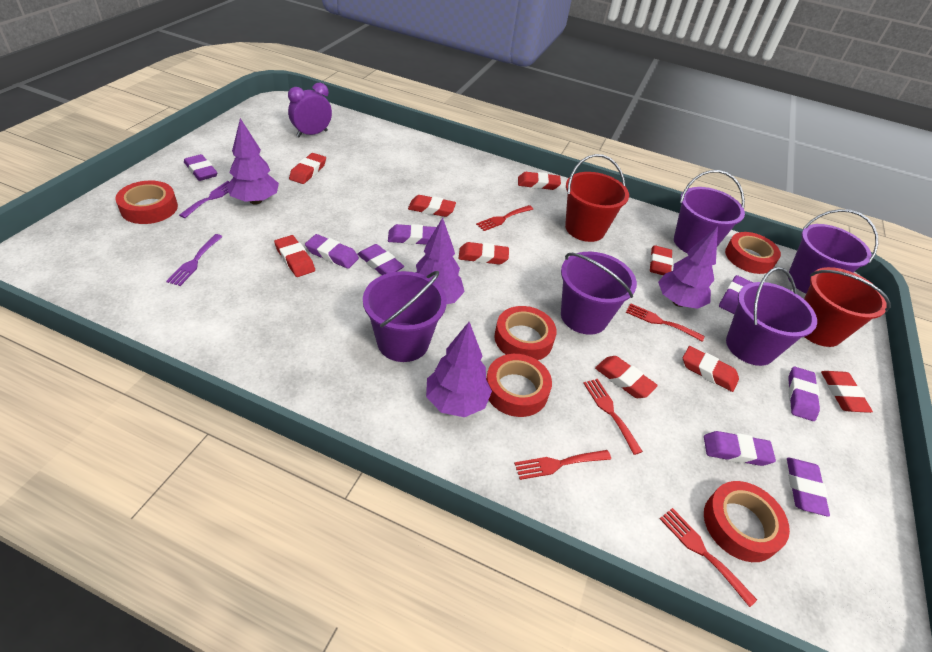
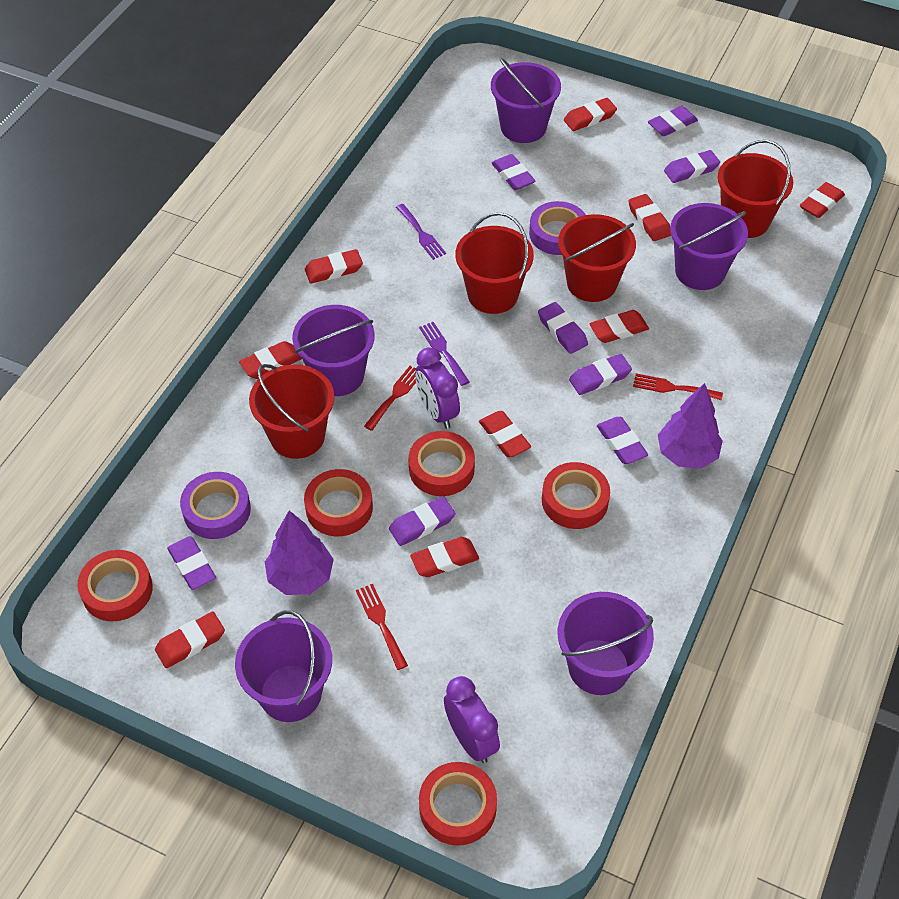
purple clock: [288,83,332,137] = 1 -> [415,347,460,429] [444,676,500,763] = 2
purple tape: none = 0 -> [180,472,251,539] [529,201,586,255] = 2
purple tree: [227,118,279,205] [415,218,465,304] [426,322,492,417] [658,226,718,309] = 4 -> [265,510,334,595] [658,383,723,469] = 2
red bucket: [565,154,629,242] [804,267,891,347] = 2 -> [249,364,334,459] [455,212,534,314] [558,214,636,302] [718,140,793,238] = 4
red fork: [476,205,533,231] [514,450,611,480] [583,379,643,455] [626,303,705,342] [660,508,757,607] = 5 -> [356,584,408,670] [364,366,416,431] [633,373,723,400] = 3

